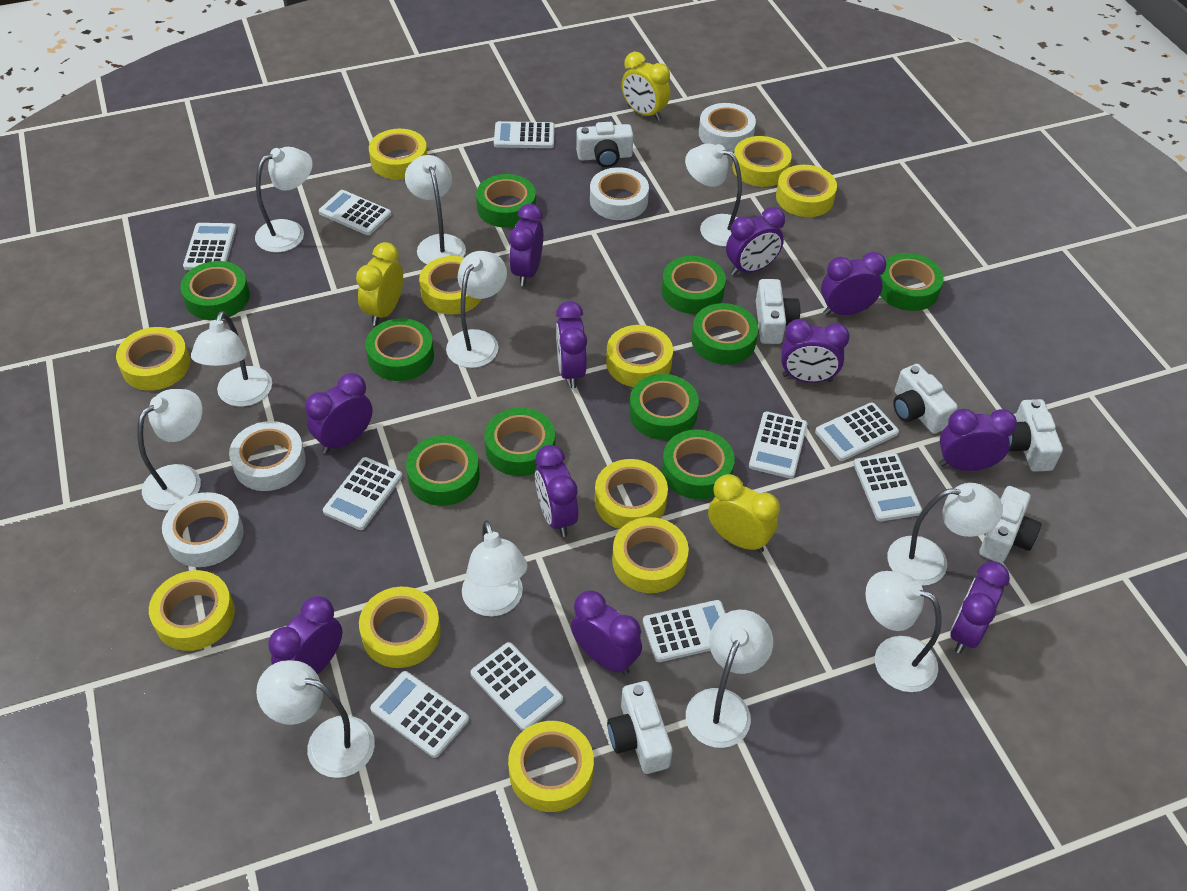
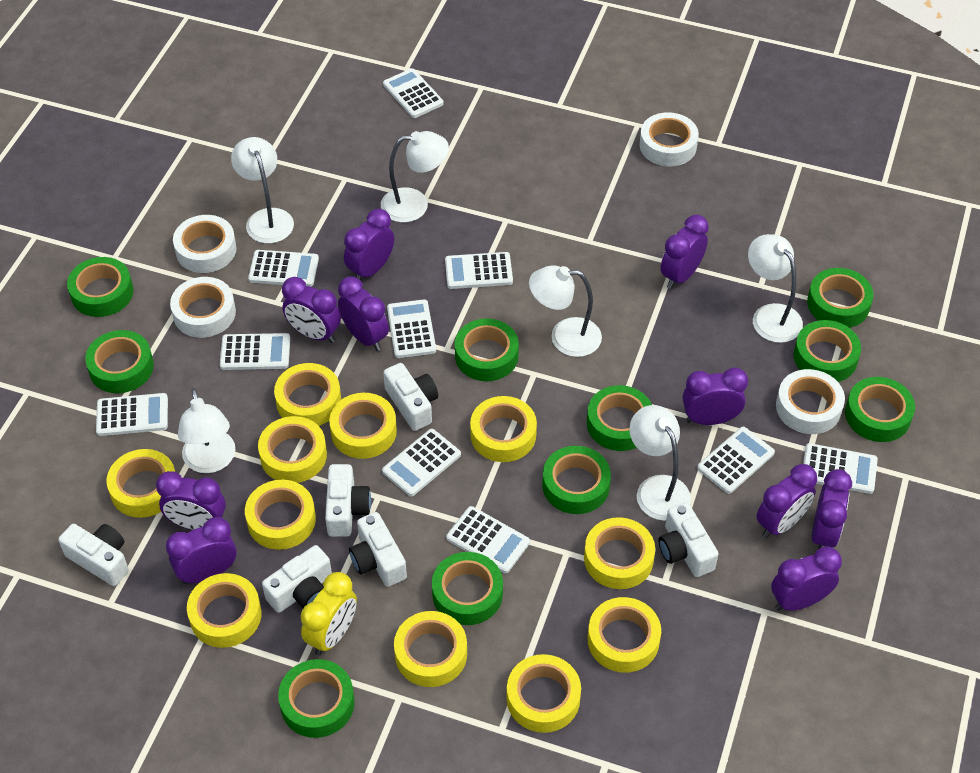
purple clock: [268,596,342,675] [305,373,373,453] [509,204,543,286] [535,445,578,537] [556,301,587,388] [571,590,642,675] [726,207,785,275] [781,319,850,383] [821,252,887,316] [939,409,1017,471] [950,561,1010,654] = 11 -> [156,471,226,530] [166,517,236,584] [282,277,341,343] [338,276,389,351] [344,209,394,280] [661,215,709,289] [683,368,748,425] [756,464,817,538] [771,547,842,611] [811,469,852,548] = 10
white lamp: [137,389,202,511] [191,311,272,407] [255,147,313,253] [256,660,375,778] [405,155,466,265] [446,251,507,368] [462,520,528,617] [685,143,742,247] [686,610,773,748] [866,571,941,692] [887,483,1003,586] = 11 -> [178,389,235,473] [231,137,294,243] [381,131,449,222] [529,265,602,357] [629,405,691,521] [748,234,803,343] = 6
yellow clock: [356,242,403,326] [621,52,670,121] [708,474,780,553] = 3 -> [301,572,357,655] = 1

